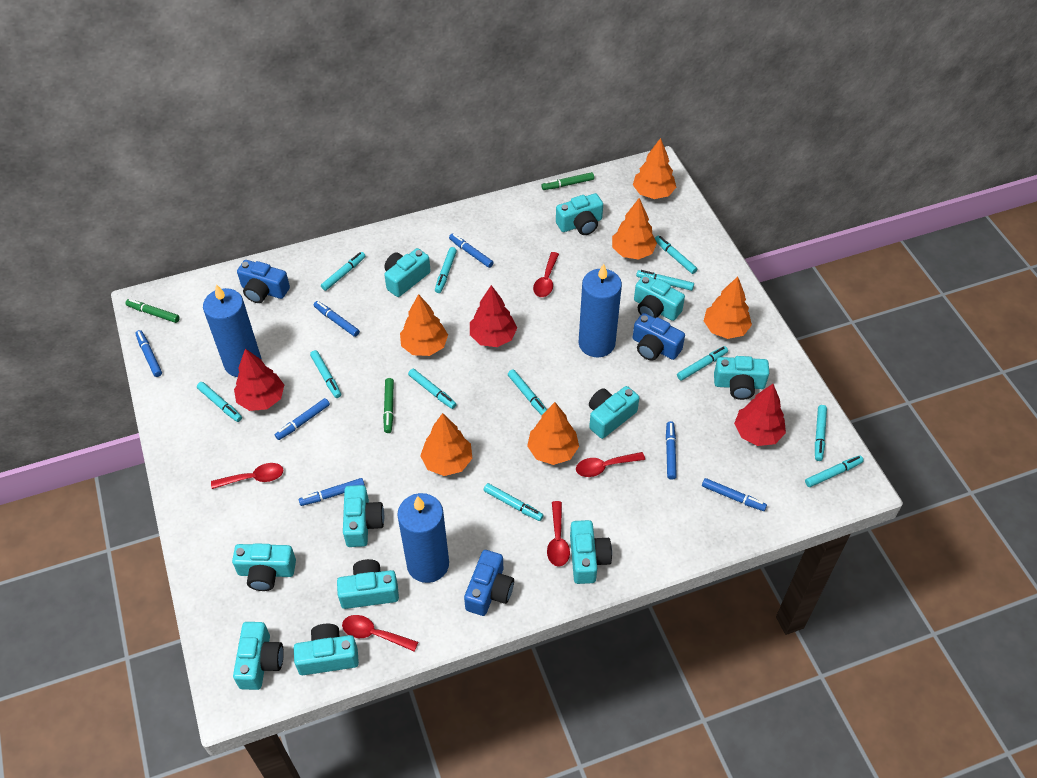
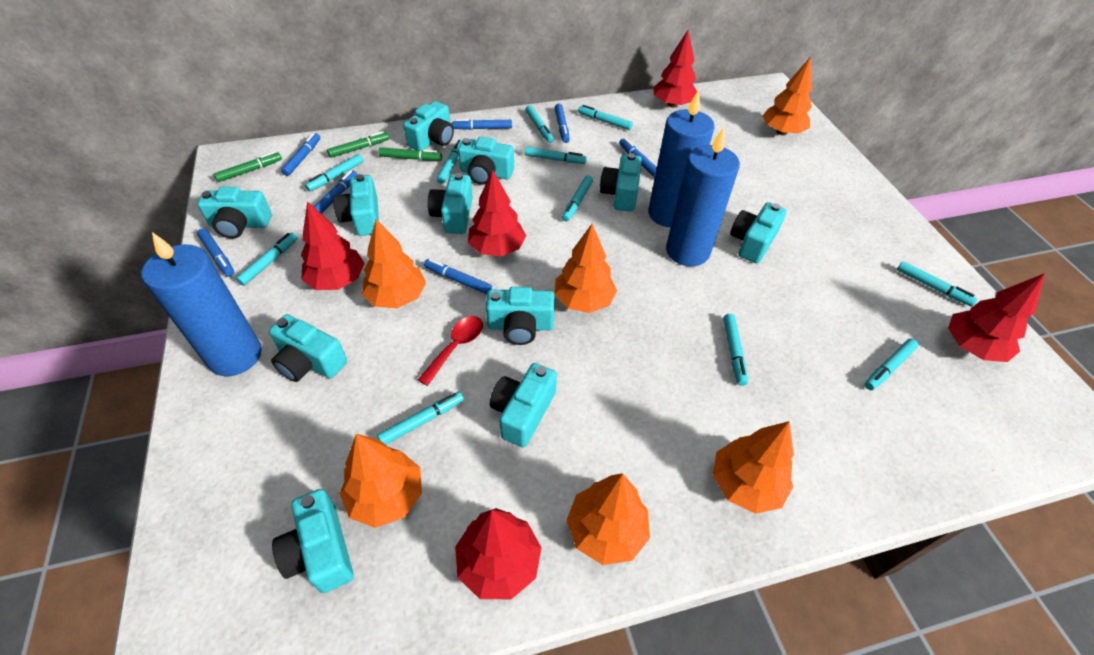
blue camera: [237,260,290,303] [464,550,514,616] [633,313,685,361] = 3 -> none = 0
red spoon: [211,463,283,489] [342,615,418,652] [533,252,559,297] [547,501,570,567] [576,452,645,477] = 5 -> [418,316,483,386] = 1
red tree: [234,349,284,411] [470,285,517,347] [734,384,786,446] = 3 -> [301,201,365,290] [455,508,542,599] [468,169,526,257] [653,30,697,108] [948,273,1045,362] = 5
turquoise marker: [197,382,242,422] [310,350,341,398] [321,252,366,291] [408,369,457,409] [435,247,457,293] [484,483,544,521] [508,369,547,415] [636,270,694,291] [655,235,697,274] [677,346,728,381] [805,455,864,487] [815,405,827,461] = 12 -> [236,233,297,286] [305,154,363,191] [377,392,464,445] [437,140,462,184] [524,147,587,164] [525,105,554,143] [562,176,593,222] [578,105,633,130] [723,314,748,386] [865,338,918,390] [897,261,978,307] = 11

